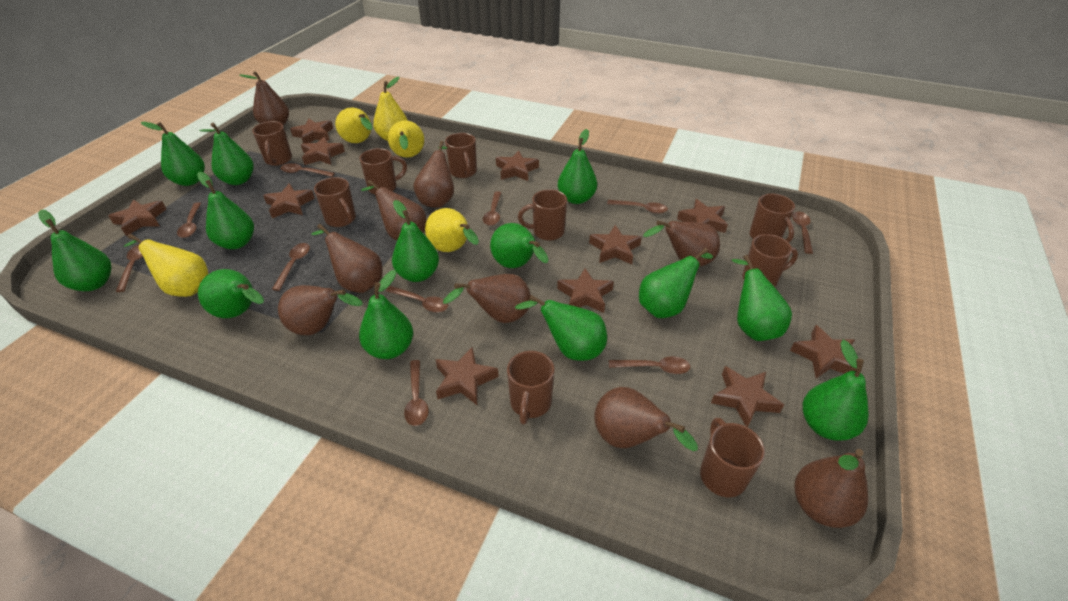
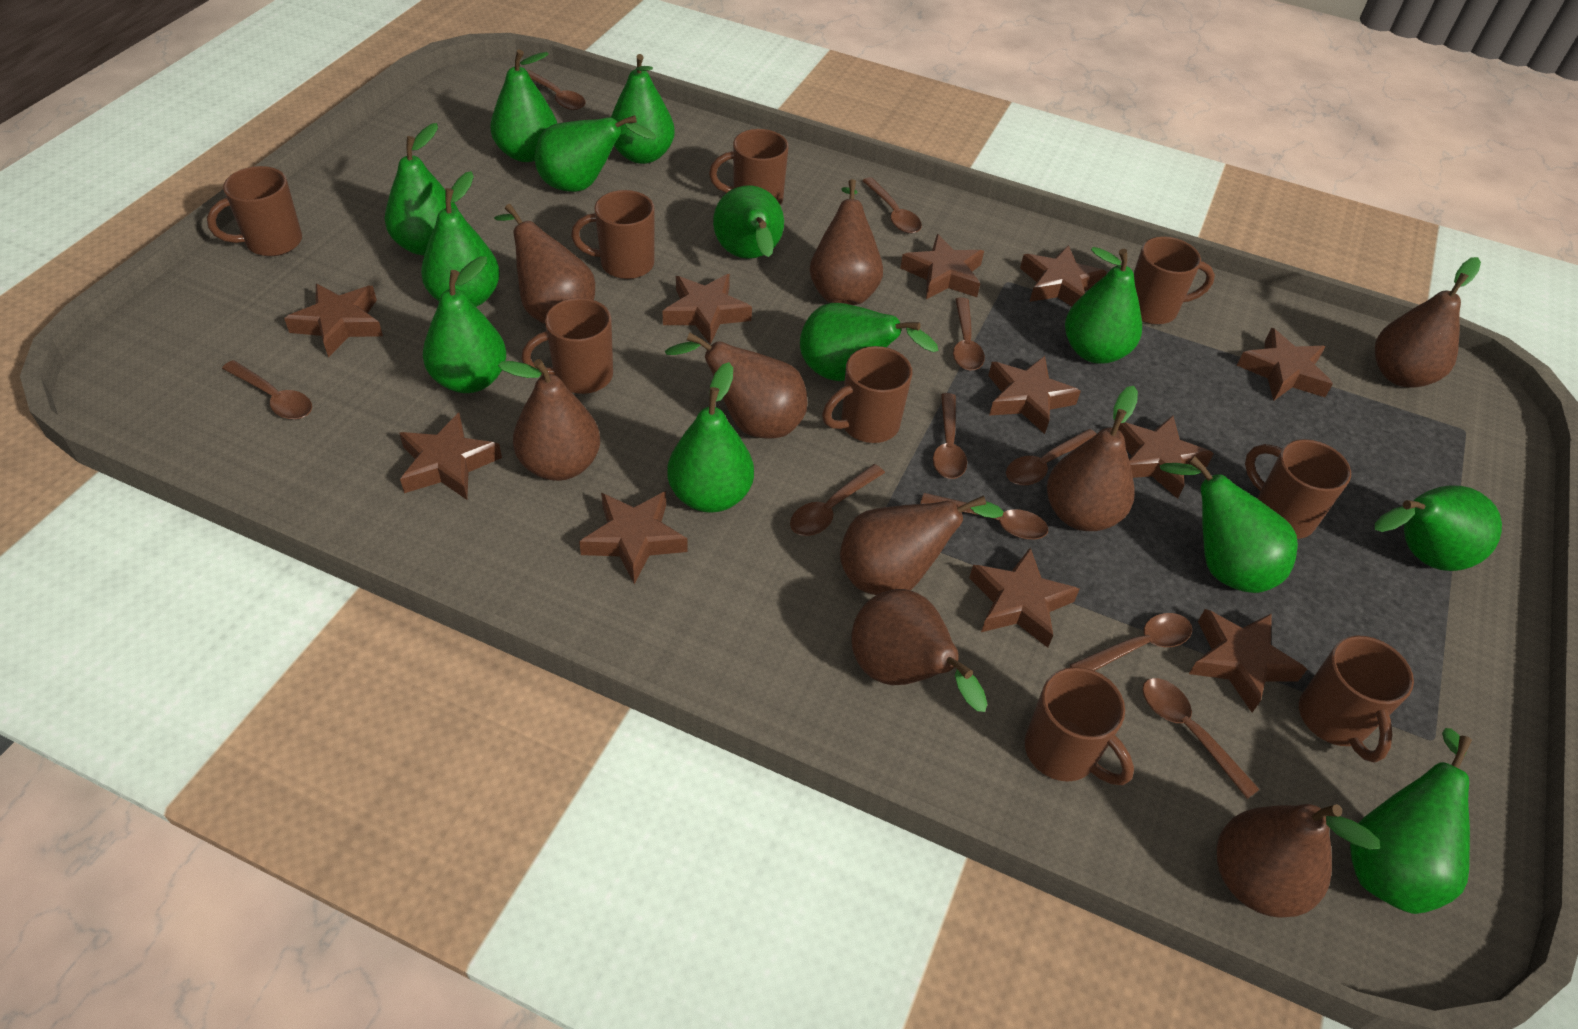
yellow pear: [124,234,208,297] [335,108,372,143] [373,77,408,141] [388,120,424,158] [425,208,479,252] = 5 -> none = 0

